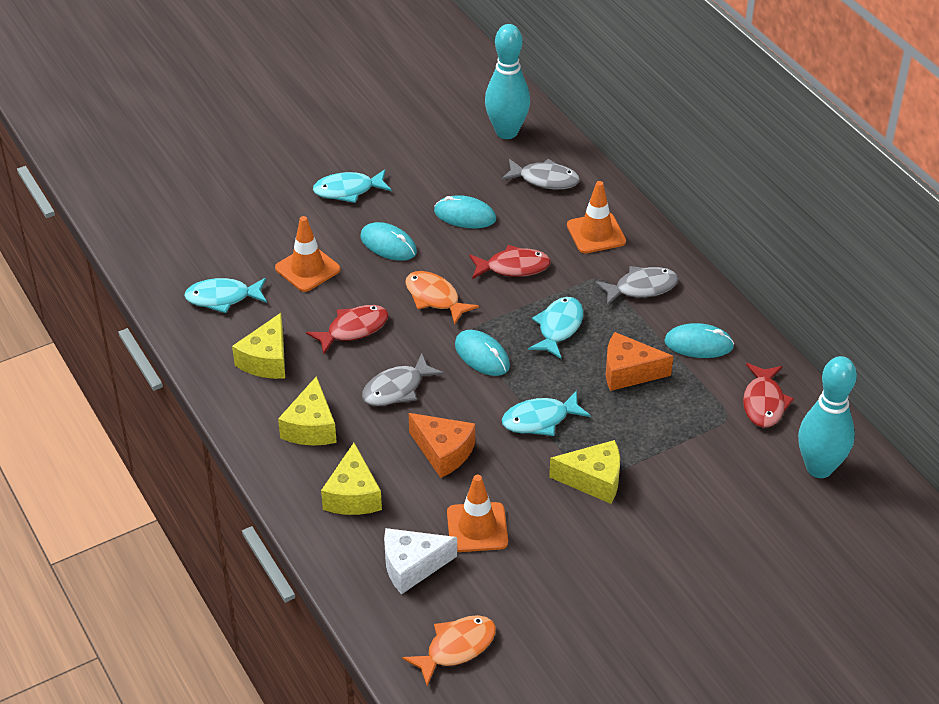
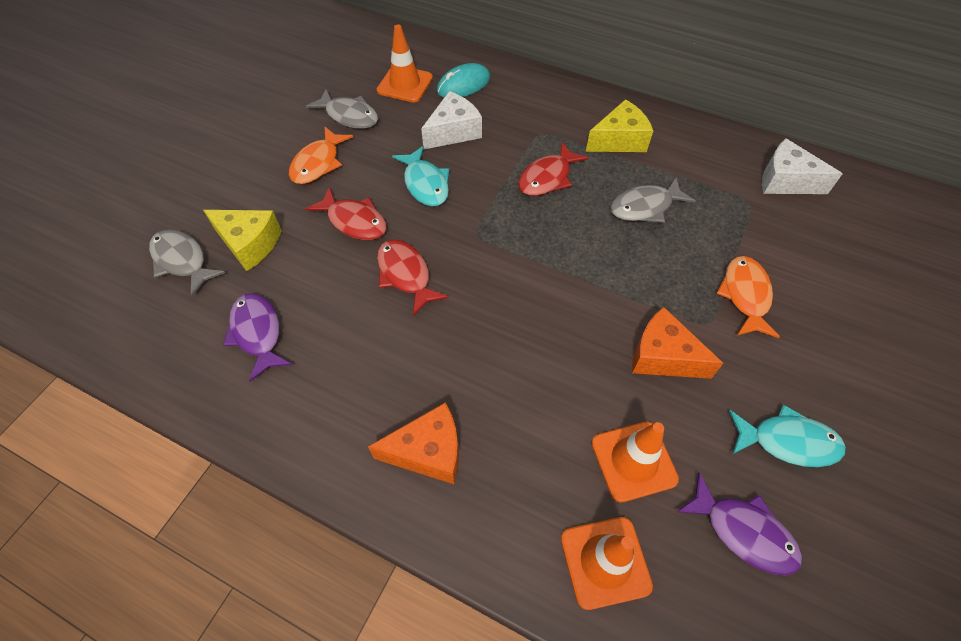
purple fish: none = 0 -> [223,293,292,382] [677,473,802,576] = 2
turquoise bowling pin: [485,24,530,139] [798,356,857,478] = 2 -> none = 0
turquoise fish: [184,278,267,313] [313,169,392,203] [502,390,591,436] [528,297,583,359] = 4 -> [392,146,449,206] [729,404,846,467] = 2
turquoise mouse: [360,222,417,261] [434,195,496,228] [455,330,510,376] [664,323,734,358] = 4 -> [437,63,490,97] = 1
white cheese: [384,528,457,594] = 1 -> [421,91,482,149] [762,138,843,194] = 2
yellow cheese: [232,313,285,379] [278,376,337,446] [321,443,382,515] [549,440,620,504] = 4 -> [203,210,282,271] [586,99,653,152] = 2

